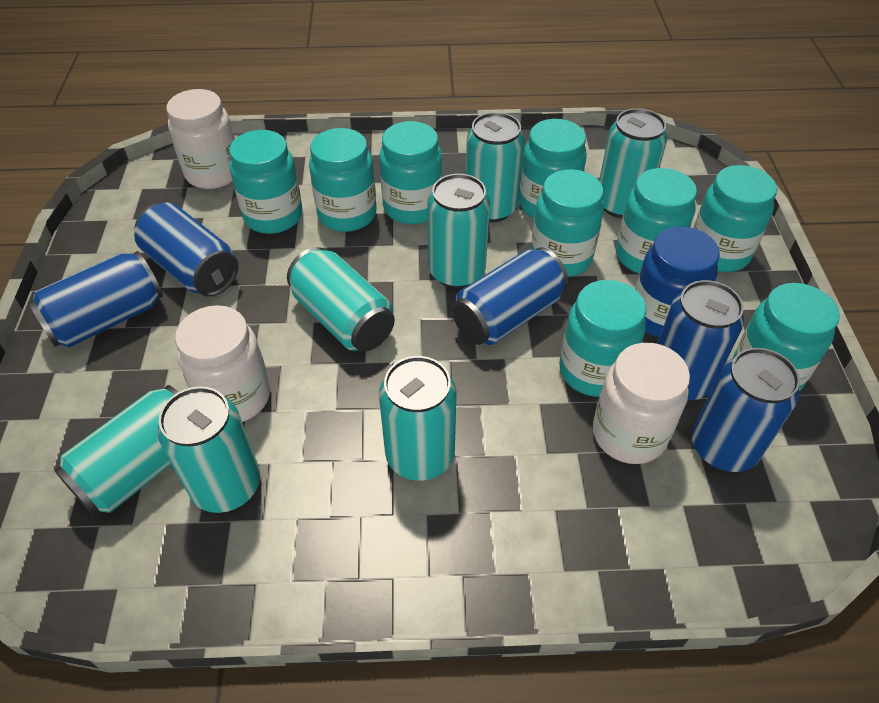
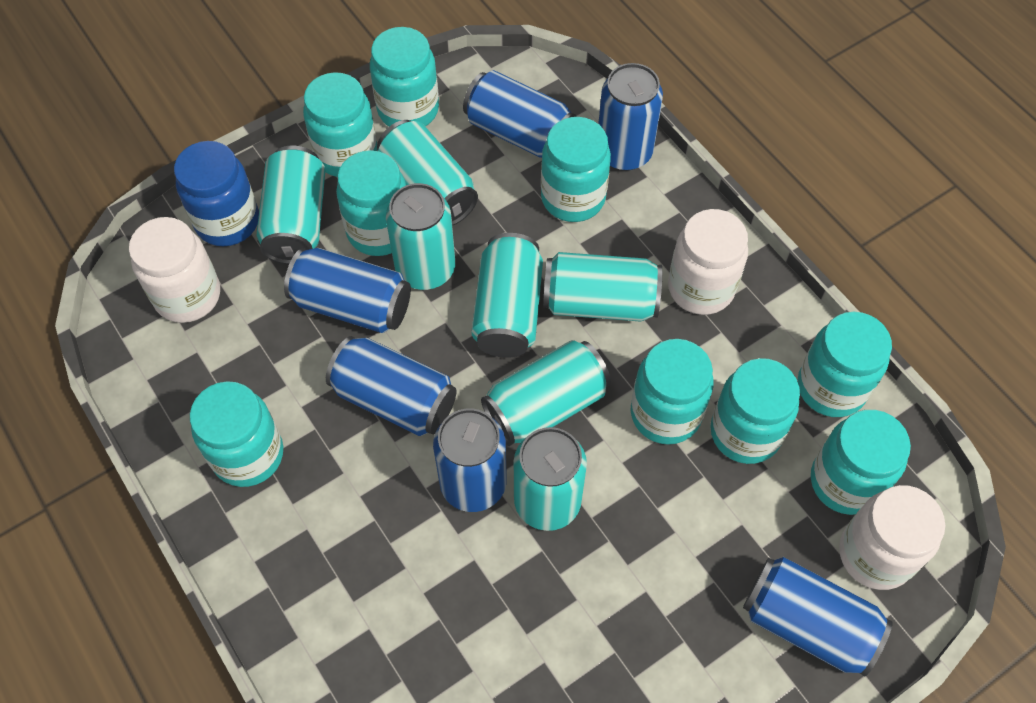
blue can: [28,251,163,348] [134,203,238,297] [452,247,568,345] [657,280,744,401] [692,348,800,472] = 5 -> [284,248,411,333] [326,336,457,436] [433,408,507,512] [463,70,577,158] [598,63,663,171] [743,557,893,677] = 6

